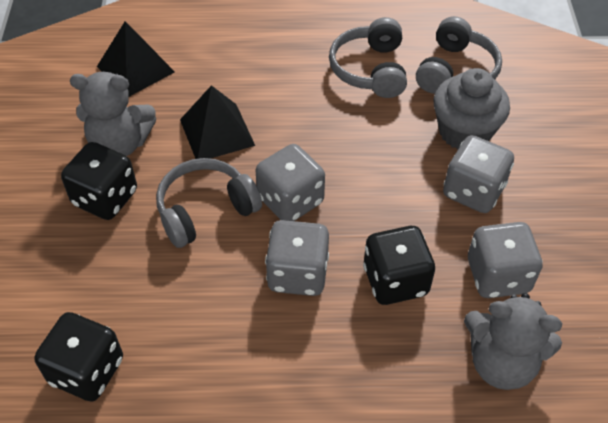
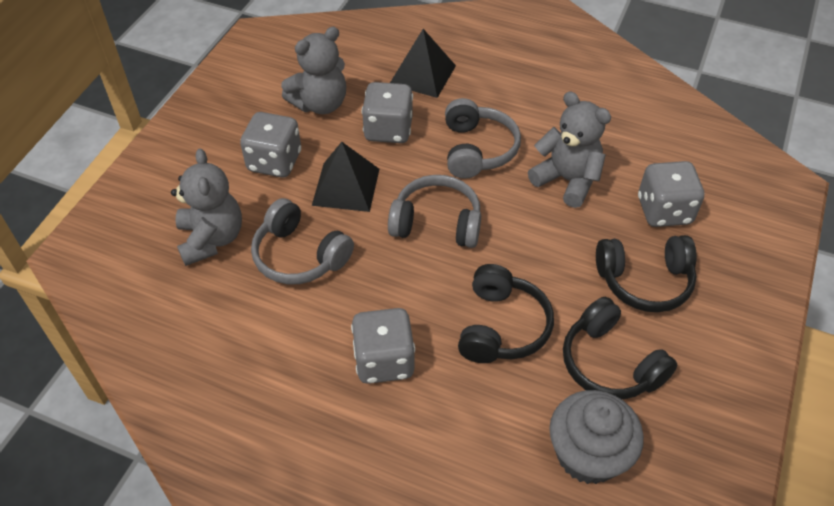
black dice: [35,312,123,402] [61,142,137,220] [363,226,435,305] = 3 -> none = 0
black headphones: none = 0 -> [458,264,554,363] [563,297,677,400] [596,235,697,312] = 3
grey teddy bear: [70,72,157,156] [464,293,562,390] = 2 -> [171,148,242,266] [281,27,346,114] [528,92,611,208] = 3

